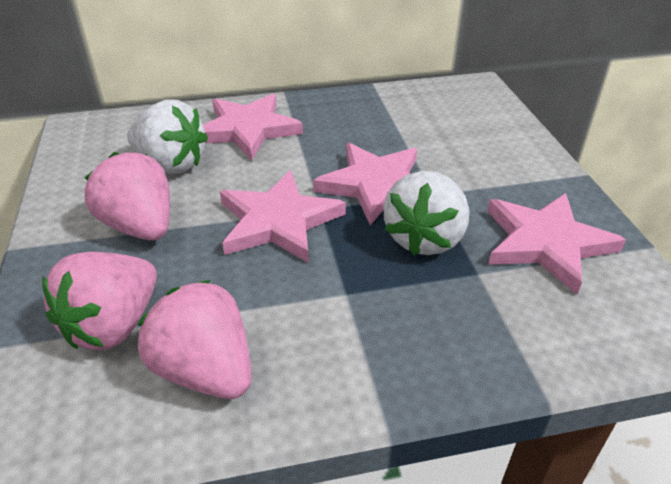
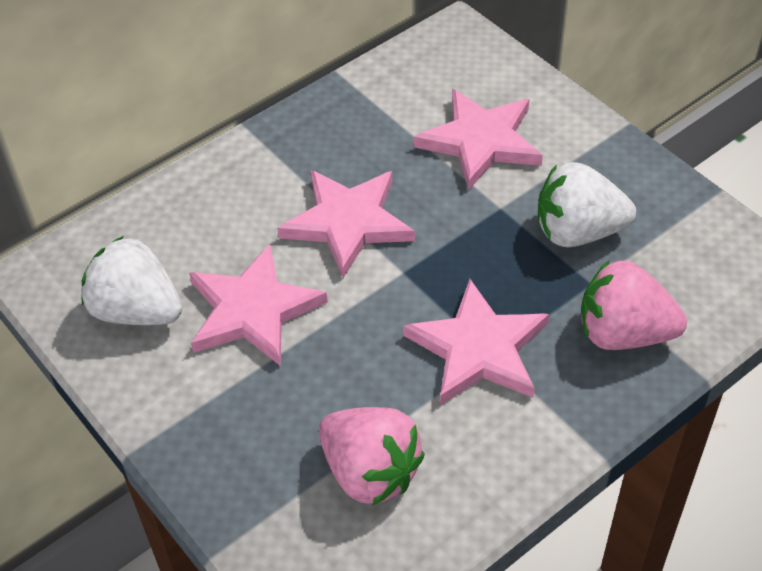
pink strawberry: [42,252,157,350] [84,152,170,241] [138,280,252,399] = 3 -> [319,407,425,506] [581,260,687,350] = 2

